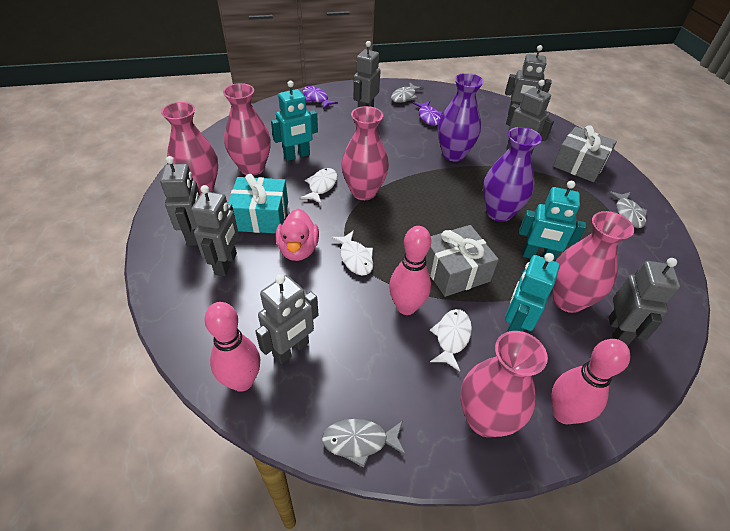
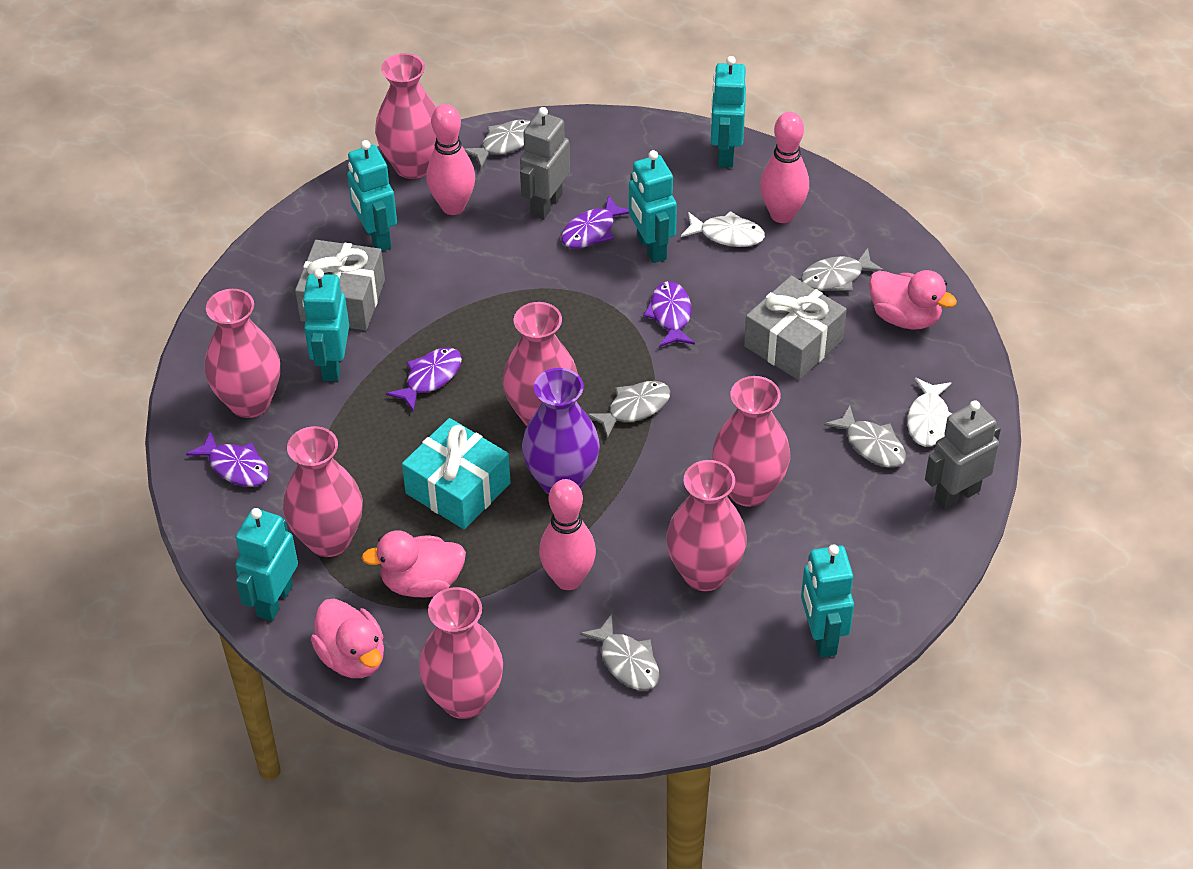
grey fish: [322,419,406,468] [391,82,424,103] [608,191,647,228] = 3 -> [464,119,531,168] [580,614,659,690] [587,381,670,439] [801,248,885,292] [824,405,906,468] = 5
grey robot: [160,156,200,246] [191,185,239,276] [255,274,319,364] [353,41,381,107] [505,45,552,115] [506,80,554,155] [609,258,680,346] = 7 -> [520,107,570,219] [925,400,1001,510] = 2
pink duck: [276,209,319,261] = 1 -> [311,599,384,678] [361,530,466,598] [869,270,957,330] = 3
pink vase: [161,102,218,194] [223,83,271,176] [341,106,389,200] [460,331,548,437] [552,211,634,313] = 5 -> [205,289,280,418] [283,426,363,557] [375,53,437,179] [419,587,503,719] [503,302,578,426] [666,460,747,591] [712,376,790,507] = 7
purple fish: [302,86,338,109] [413,101,443,126] = 2 -> [186,430,269,487] [386,347,462,412] [561,195,629,249] [643,281,695,347] = 4
purple vase: [438,73,484,162] [483,127,542,222] = 2 -> [522,368,600,495] = 1
turquoise robot: [271,81,318,161] [505,253,560,332] [519,181,586,261] = 3 -> [235,508,298,621] [302,269,349,381] [347,140,397,251] [629,150,677,263] [710,56,746,168] [801,544,854,658] = 6
white fish: [300,168,337,204] [331,230,373,276] [430,309,472,372] = 3 -> [681,211,765,247] [907,378,952,447] = 2

